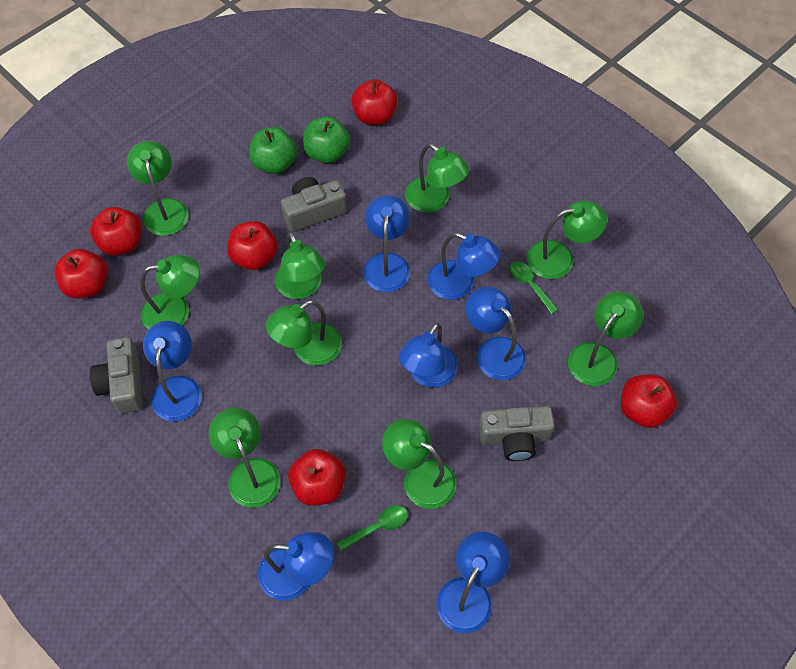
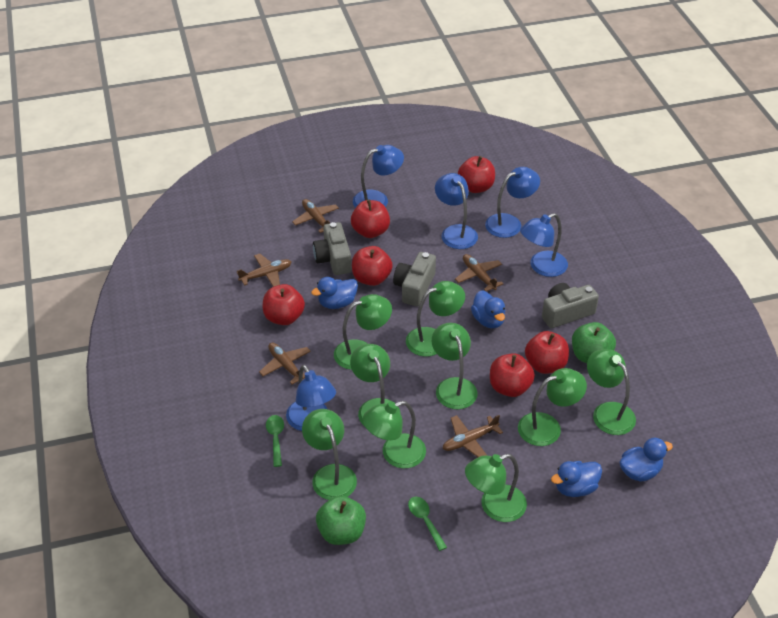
blue duck: none = 0 -> [311,277,358,309] [471,290,505,328] [551,461,602,497] [619,438,673,481] = 4
blue lamp: [143,321,202,422] [258,532,334,600] [363,195,410,292] [399,323,458,388] [427,232,501,300] [436,531,510,633] [466,286,526,380] = 7 -> [286,365,336,431] [353,145,404,208] [435,173,478,249] [485,167,540,238] [520,213,568,277] = 5
brown plane: none = 0 -> [237,254,291,287] [259,343,311,384] [292,199,339,233] [443,415,503,457] [455,254,503,292] = 5

